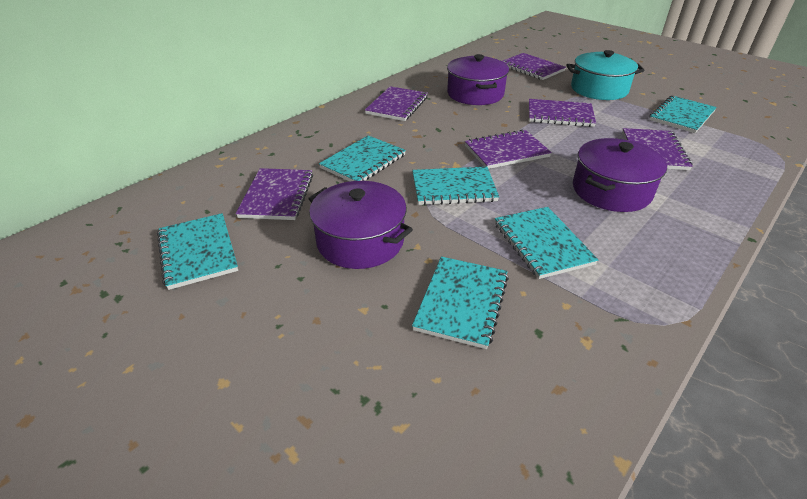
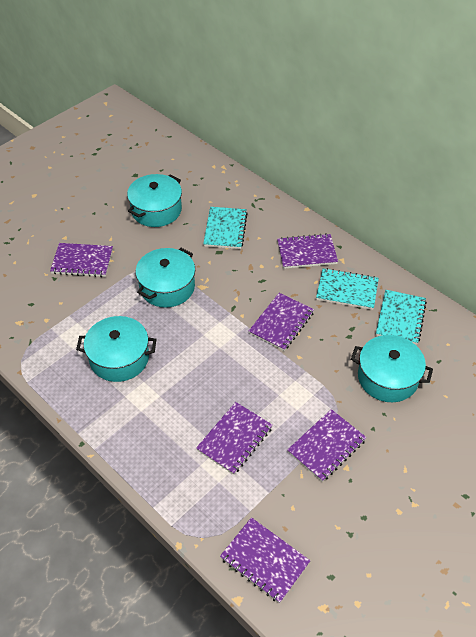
purple pot: [308,181,413,269] [447,54,509,105] [573,138,667,212] = 3 -> none = 0
turquoise notebook: [157,213,238,290] [319,135,406,181] [412,167,499,205] [412,256,509,349] [495,207,598,279] [649,95,717,133] = 6 -> [203,207,248,249] [316,268,379,310] [376,290,427,345] = 3
turquoise pot: [566,50,644,100] = 1 -> [76,316,157,382] [127,174,182,227] [136,248,195,308] [351,335,433,402] = 4

